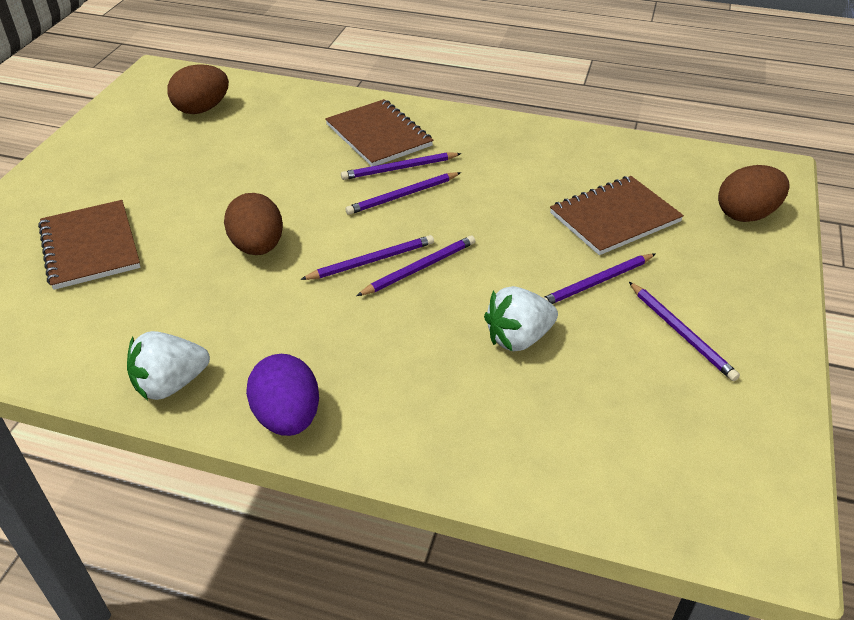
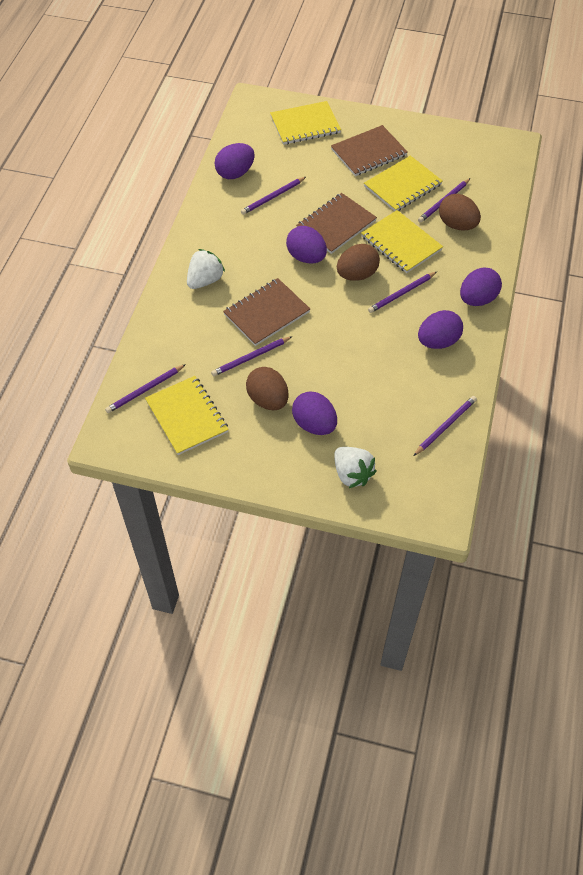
purple egg: [246,354,319,436] = 1 -> [215,143,255,179] [286,226,327,264] [292,391,337,435] [418,310,463,349] [460,268,502,306] = 5
yellow notebook: none = 0 -> [145,376,229,455] [270,101,341,145] [361,210,443,273] [364,155,443,211] = 4

